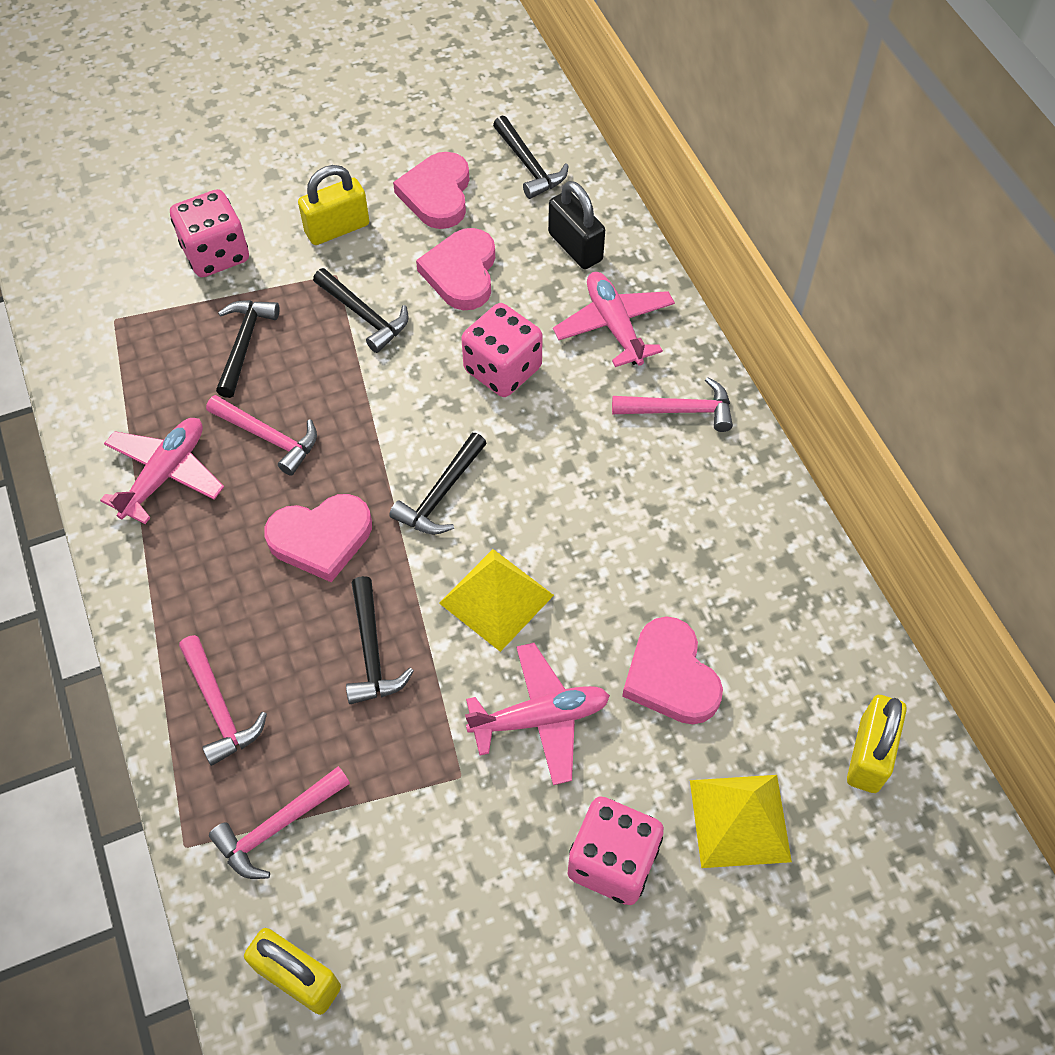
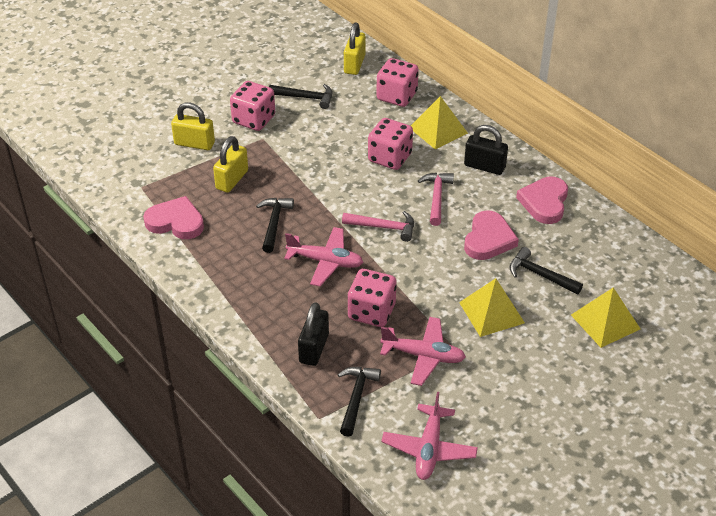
black hammer: [216,300,280,398] [313,268,409,353] [346,576,414,704] [389,433,487,534] [493,116,569,199] = 5 -> [256,198,294,253] [269,84,332,109] [338,367,381,437] [509,247,583,294] = 4
black padlock: [548,181,605,269] = 1 -> [298,302,329,366] [464,125,508,175] = 2
pink dice: [170,189,249,277] [461,303,543,397] [568,796,664,905] = 3 -> [230,81,275,131] [348,269,397,327] [368,118,413,170] [376,58,419,107] = 4
pink hammer: [179,635,267,766] [206,395,317,476] [209,766,350,879] [612,377,733,432] = 4 -> [342,211,414,242] [418,173,454,226] = 2
pink heart: [264,494,372,582] [393,152,469,229] [416,228,495,310] [622,617,723,724] = 4 -> [143,196,204,239] [464,210,519,260] [516,177,568,224] = 3
yellow pyramid: [439,549,554,652] [690,775,792,868] = 2 -> [411,96,468,150] [459,278,525,337] [571,288,640,348] = 3

